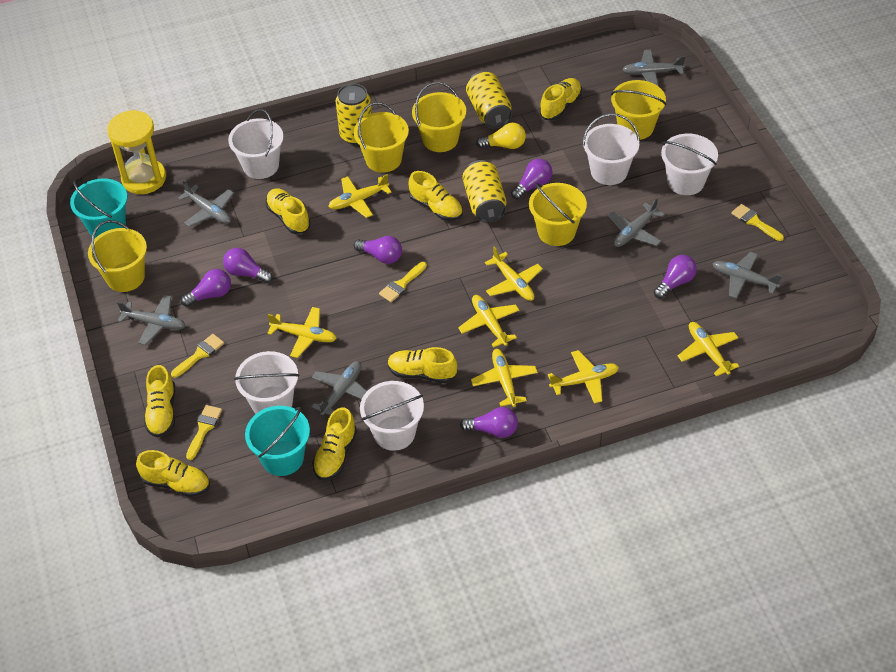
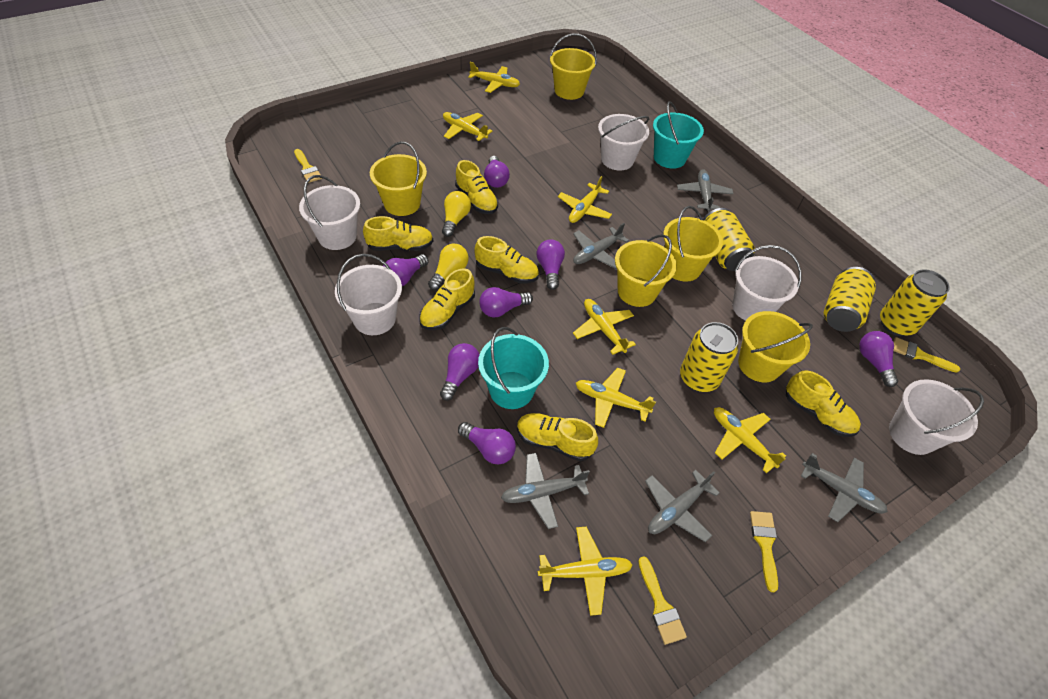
grey plane: [117,295,185,345] [178,181,234,227] [312,361,367,415] [608,198,665,247] [622,50,685,86] [712,252,782,298] = 6 -> [501,453,590,529] [573,223,629,269] [645,470,720,542] [677,169,733,212] [801,453,888,522] = 5
purple light bulb: [181,269,231,307] [223,248,273,283] [354,236,402,264] [460,407,518,438] [511,159,553,199] [654,255,697,299] = 6 -> [383,254,428,286] [440,343,480,401] [458,422,516,465] [479,287,533,317] [484,156,510,188] [537,239,565,290] [859,331,898,387] = 7
yellow can: [336,83,372,145] [462,160,507,223] [466,71,512,129] = 3 -> [680,322,738,392] [703,208,755,271] [824,267,876,332] [880,269,950,336] = 4
yellow hourglass: [107,110,166,194] = 1 -> none = 0
yellow light bulb: [476,123,526,149] = 1 -> [428,244,469,290] [442,191,471,237] = 2
yellow shoe: [136,450,210,497] [144,365,175,437] [266,188,310,234] [312,407,357,480] [388,347,457,383] [409,171,463,221] [540,78,582,120] = 7 -> [363,216,433,251] [419,268,475,330] [455,160,498,214] [474,236,539,284] [517,413,598,461] [786,370,861,437] = 6

